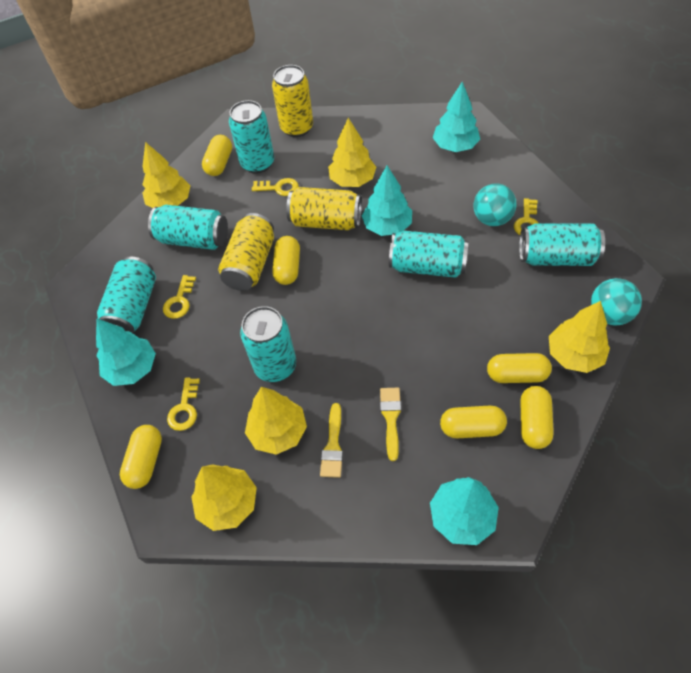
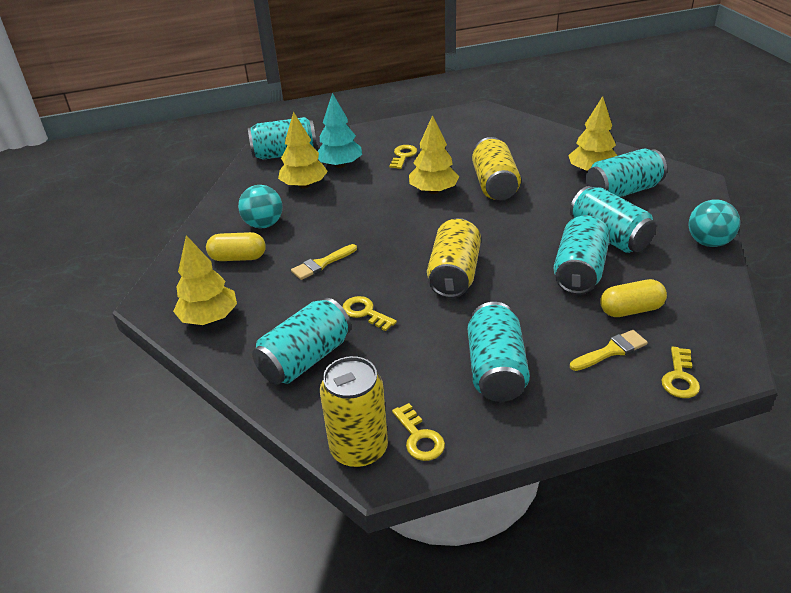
turquoise tree: [96,319,156,386] [362,166,412,236] [430,477,499,545] [433,82,480,152] = 4 -> [317,93,362,168] = 1
yellow capsule: [120,425,162,489] [202,135,232,176] [272,236,300,285] [440,406,507,438] [487,353,552,383] [521,386,554,449] = 6 -> [206,232,266,261] [600,279,667,317] = 2
yellow tree: [142,142,190,208] [191,464,257,531] [245,387,307,455] [328,118,376,187] [549,301,610,373] = 5 -> [173,235,237,325] [278,111,328,189] [409,115,459,194] [568,96,618,172] = 4

